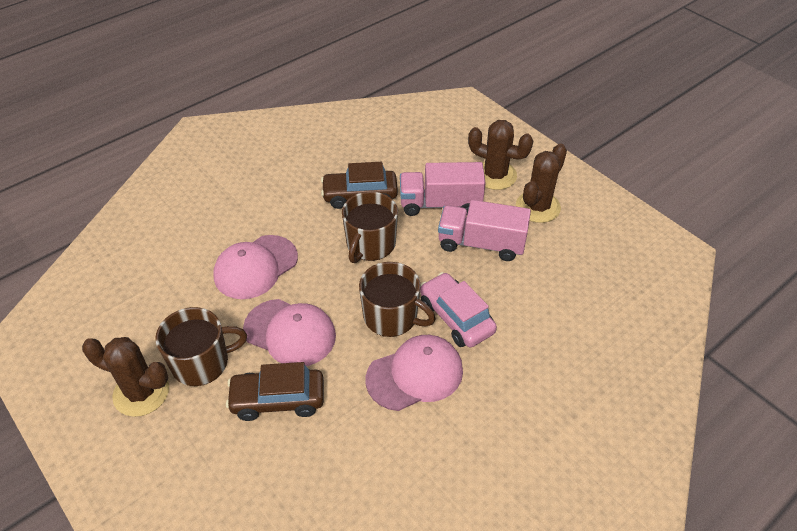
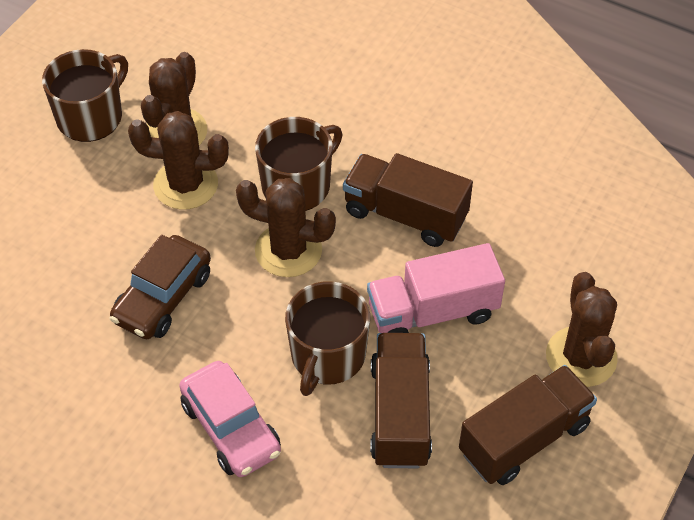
brown cactus: [82,337,169,417] [468,120,533,190] [516,144,567,223] = 3 -> [128,111,229,210] [141,52,207,146] [236,178,336,277] [546,272,618,387] = 4
brown car: [226,362,324,421] [321,162,398,209] = 2 -> [109,235,211,339] = 1
brown truck: none = 0 -> [343,153,473,247] [370,333,432,468] [459,365,597,485] = 3
pink cap: [213,235,298,299] [243,299,336,366] [366,335,463,411] = 3 -> none = 0
pink truck: [400,162,486,216] [438,200,531,261] = 2 -> [367,243,505,333] = 1

